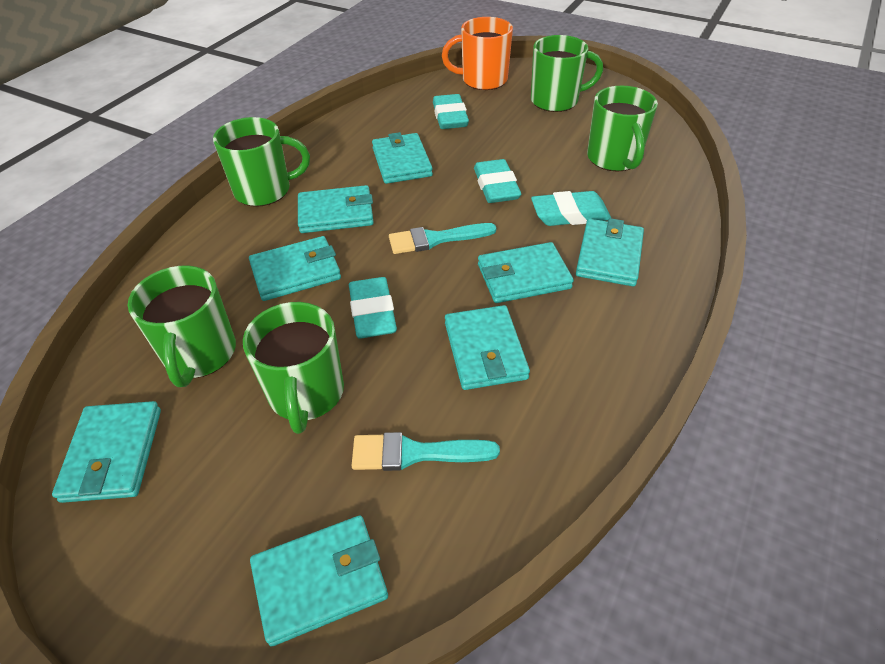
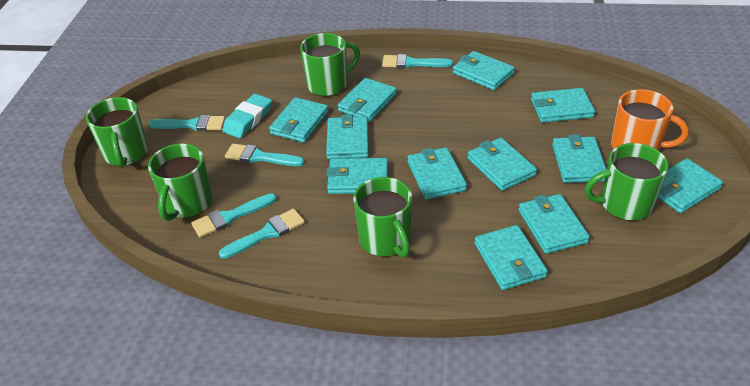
turquoise brush: [352,432,500,471] [389,223,496,254] = 2 -> [149,115,225,131] [191,193,277,238] [219,209,305,259] [225,144,305,166] [382,54,453,68] = 5
turquoise eraser: [349,277,397,339] [433,94,469,129] [474,159,521,203] [531,191,611,226] = 4 -> [222,94,272,138] = 1
turquoise wallet: [52,401,161,503] [249,236,341,301] [250,516,388,646] [298,185,374,233] [372,132,433,184] [445,305,530,390] [478,242,574,303] [576,218,644,286] = 8 -> [269,97,329,143] [326,114,369,159] [326,158,388,194] [338,78,397,122] [407,147,467,200] [453,51,515,90] [467,138,537,191] [474,225,548,290] [518,194,590,254] [531,88,595,123] [552,134,607,183] [658,158,723,213] = 12

